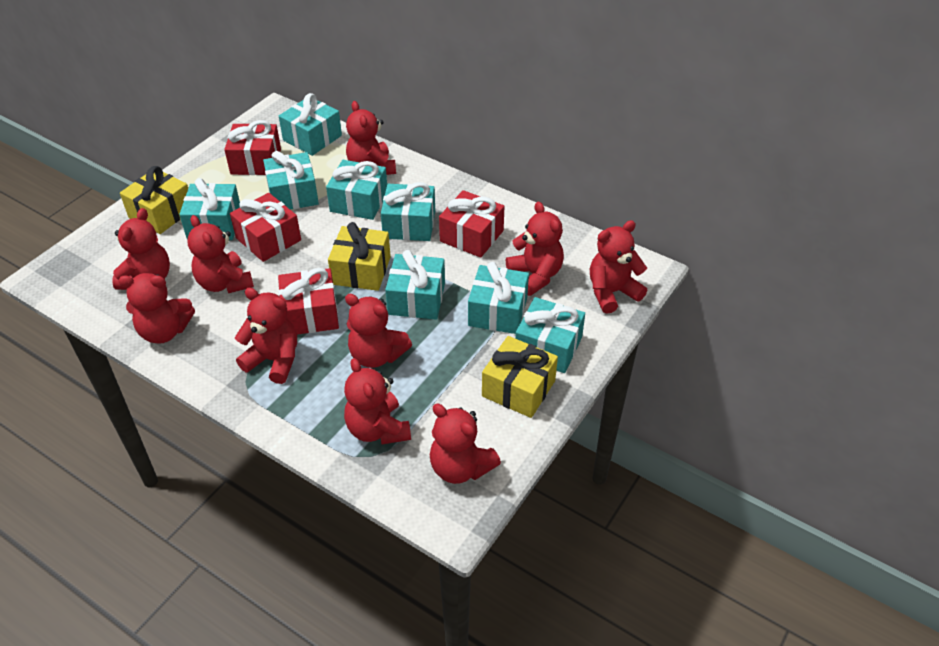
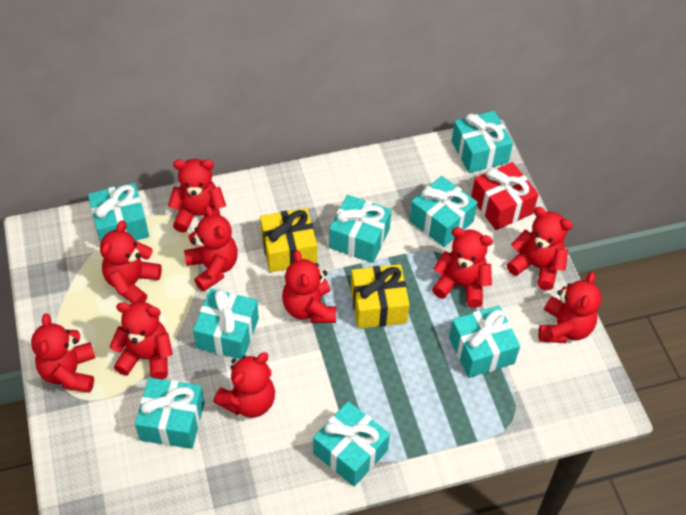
red gift: [224,120,281,175] [230,193,301,262] [278,268,339,335] [439,190,505,258] = 4 -> [471,162,539,230] = 1
yellow gift: [120,166,188,234] [328,222,391,291] [482,336,558,418] = 3 -> [260,208,317,272] [351,264,410,329] = 2

